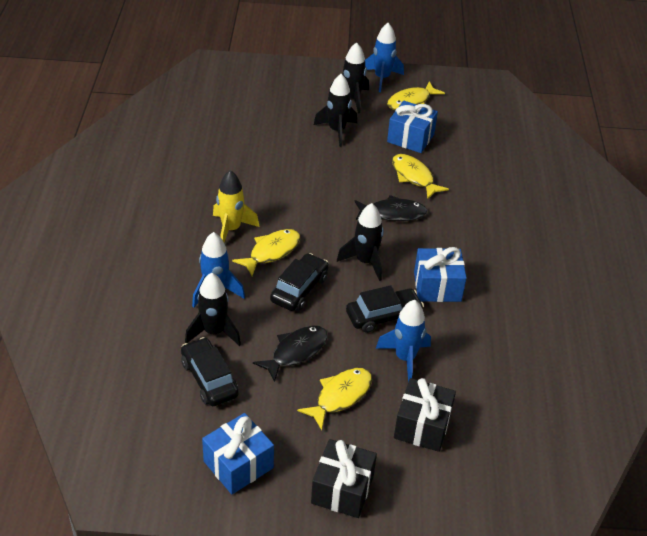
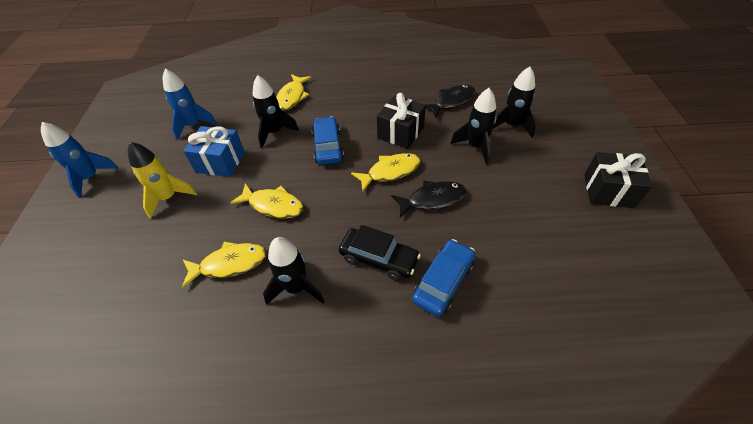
black car: [181,337,239,406] [270,253,329,311] [346,285,424,333] = 3 -> [339,225,421,281] = 1
blue car: none = 0 -> [311,116,344,165] [412,239,475,317] = 2
blue gift: [202,413,274,494] [387,101,438,153] [414,247,467,302] = 3 -> [183,126,245,177] = 1
blue rocket: [192,232,245,308] [365,23,404,92] [376,300,431,382] = 3 -> [41,122,118,198] [163,69,217,140] = 2

